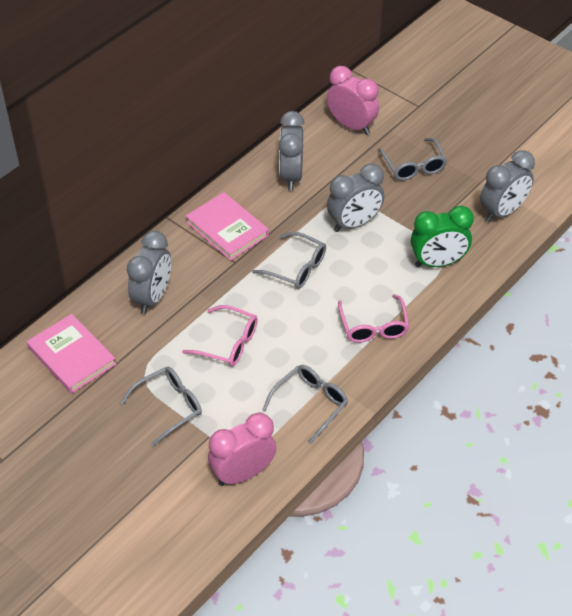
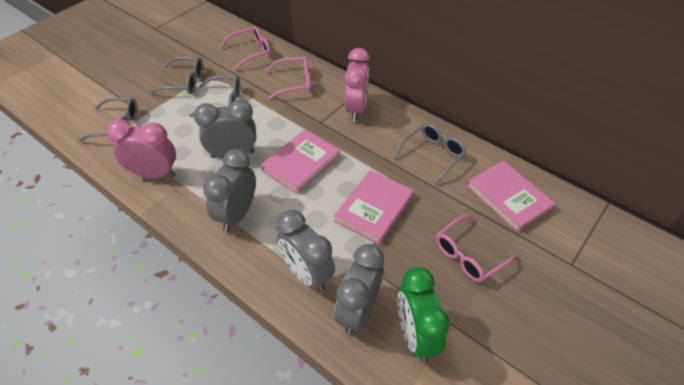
pink book: [27,314,116,394] [186,192,269,261] = 2 -> [261,129,340,194] [334,170,414,244] [466,160,555,232] = 3
pink glasses: [182,305,258,367] [338,294,409,343] = 2 -> [219,26,271,71] [265,56,311,100] [436,216,517,282] = 3

